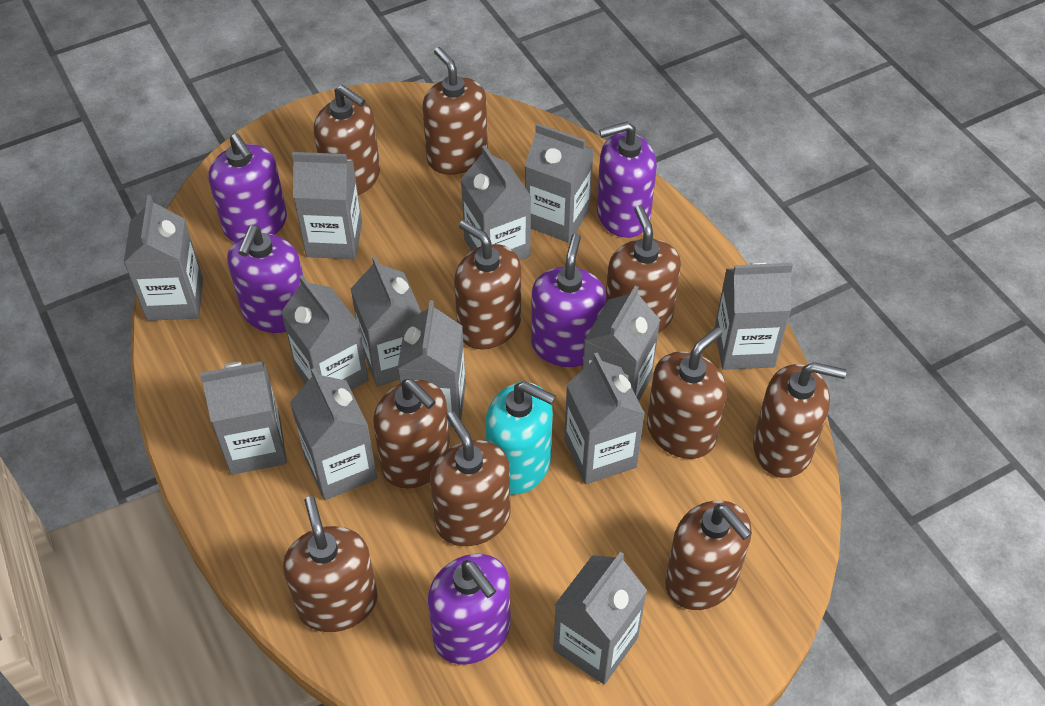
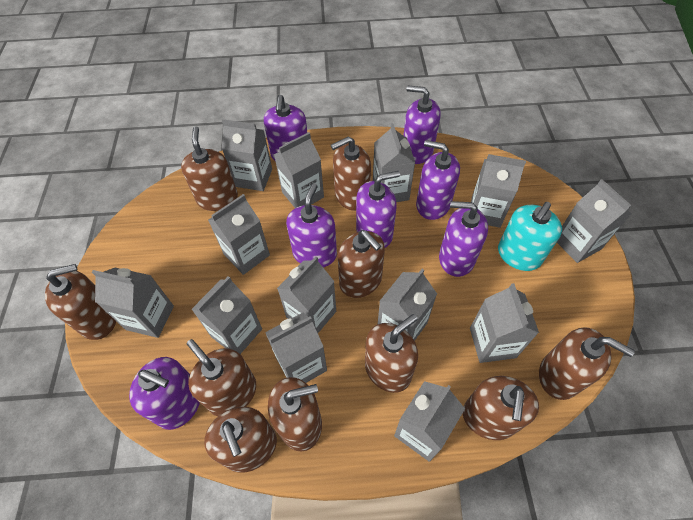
purple soap dispenser: [208,134,287,242] [227,225,303,333] [428,554,511,665] [531,233,606,367] [597,122,657,238] = 5 -> [129,357,200,430] [264,95,308,161] [286,183,337,267] [356,171,400,248] [403,86,441,164] [416,140,460,220] [439,201,488,277] = 7

